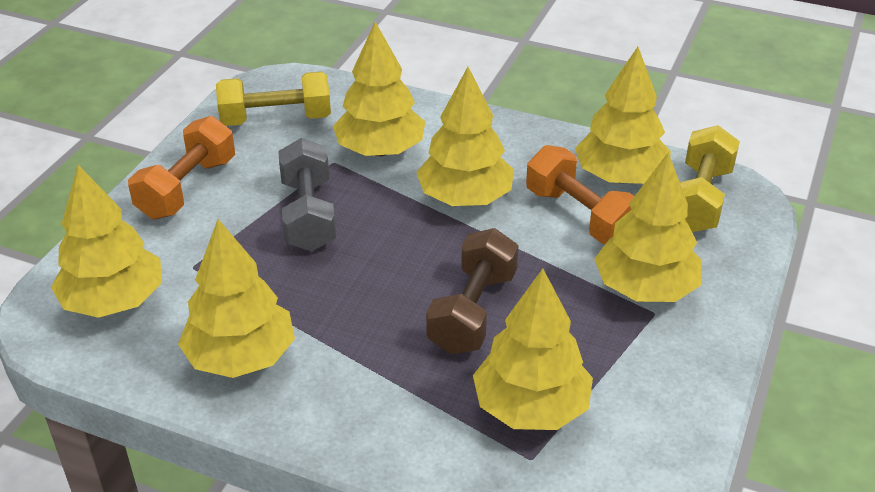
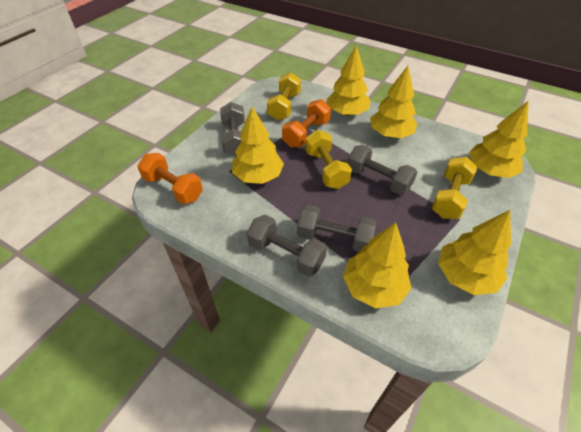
brown dumbbell: [426,228,518,354] = 1 -> none = 0
grey dumbbell: [278,138,336,251] = 1 -> [220,102,245,157] [247,215,327,277] [297,205,376,252] [347,145,417,195] = 4
yellow dumbbell: [216,72,331,126] [680,125,740,232] = 2 -> [267,73,301,121] [305,130,352,189] [432,157,477,219] = 3
yellow tree: [51,165,162,318] [178,219,295,378] [333,22,425,156] [416,67,514,206] [473,269,593,430] [575,47,671,184] [595,152,702,302] = 7 -> [232,107,284,184] [326,45,371,116] [343,222,412,308] [370,66,417,138] [438,210,511,295] [469,100,529,178] = 6

